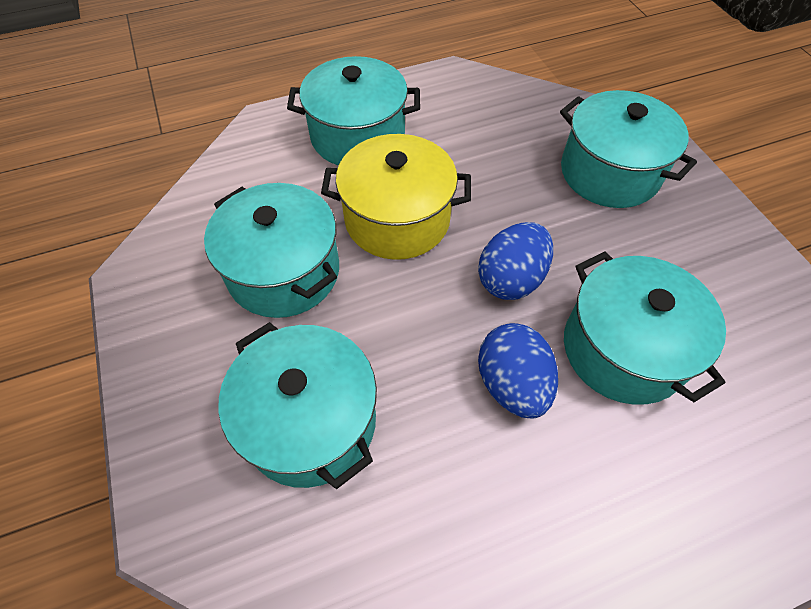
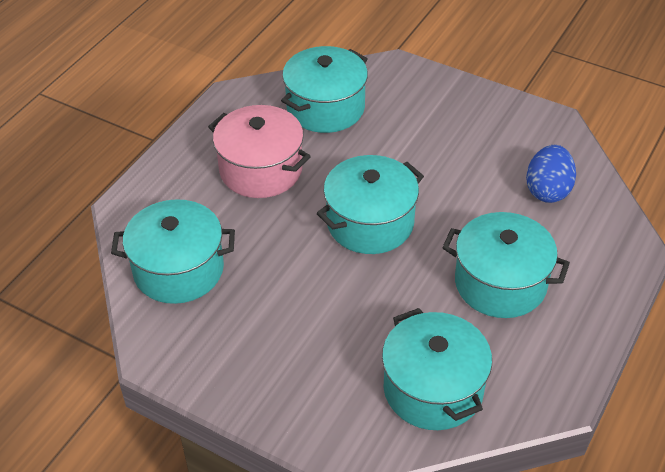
blue egg: [478,222,553,300] [478,323,558,418] = 2 -> [526,145,576,203] = 1
pink pot: none = 0 -> [208,105,311,198] = 1
yellow pot: [321,134,471,260] = 1 -> none = 0

